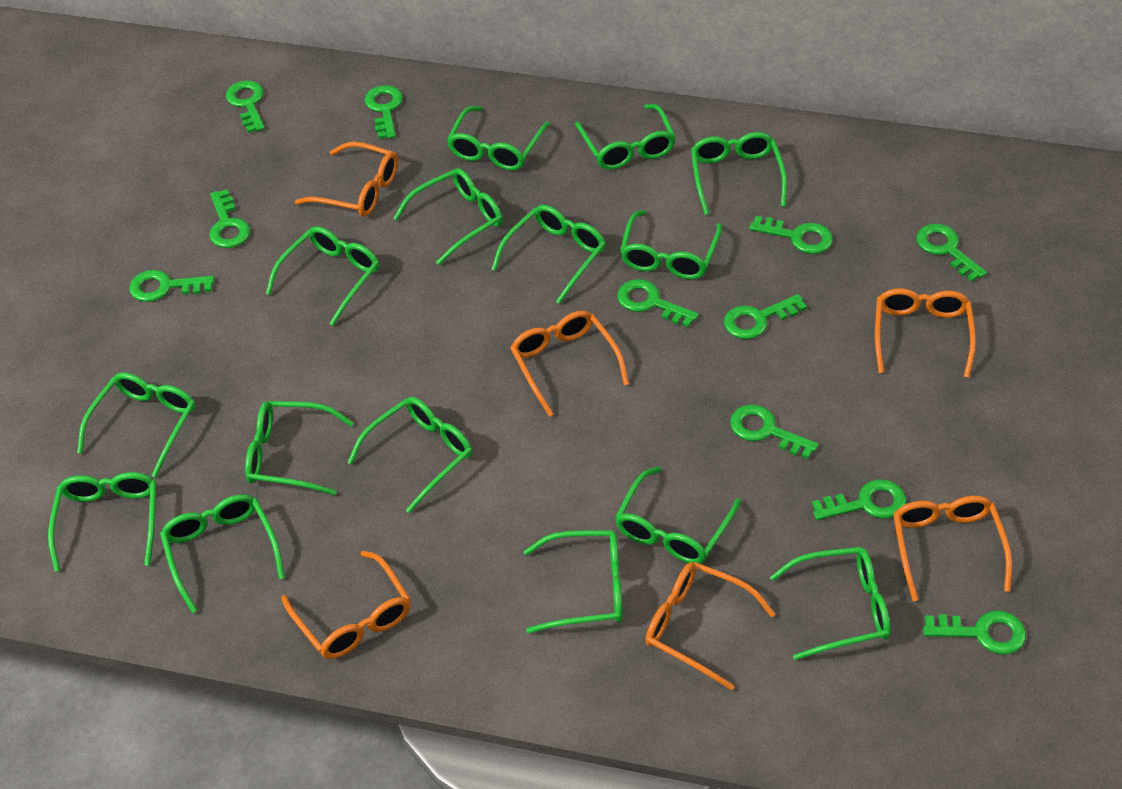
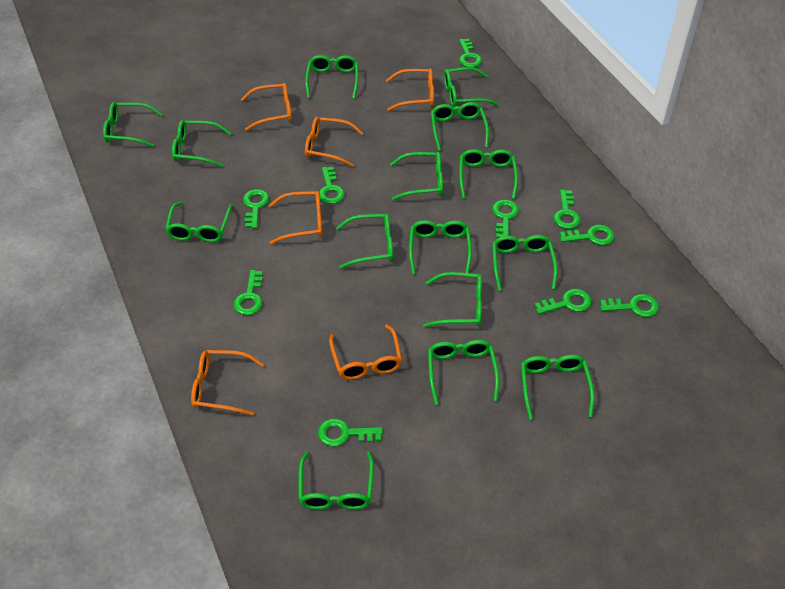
green key: [129,270,214,302] [209,189,250,248] [226,81,265,133] [364,85,403,139] [617,279,699,327] [724,294,807,339] [730,405,818,459] [749,216,833,254] [812,479,906,520] [916,224,987,282] [923,611,1026,654] = 11 -> [233,270,263,315] [243,189,269,229] [318,419,383,447] [319,167,345,204] [459,39,482,68] [492,200,519,238] [534,289,591,314] [554,190,581,229] [560,225,615,245] [600,294,659,317] = 10

